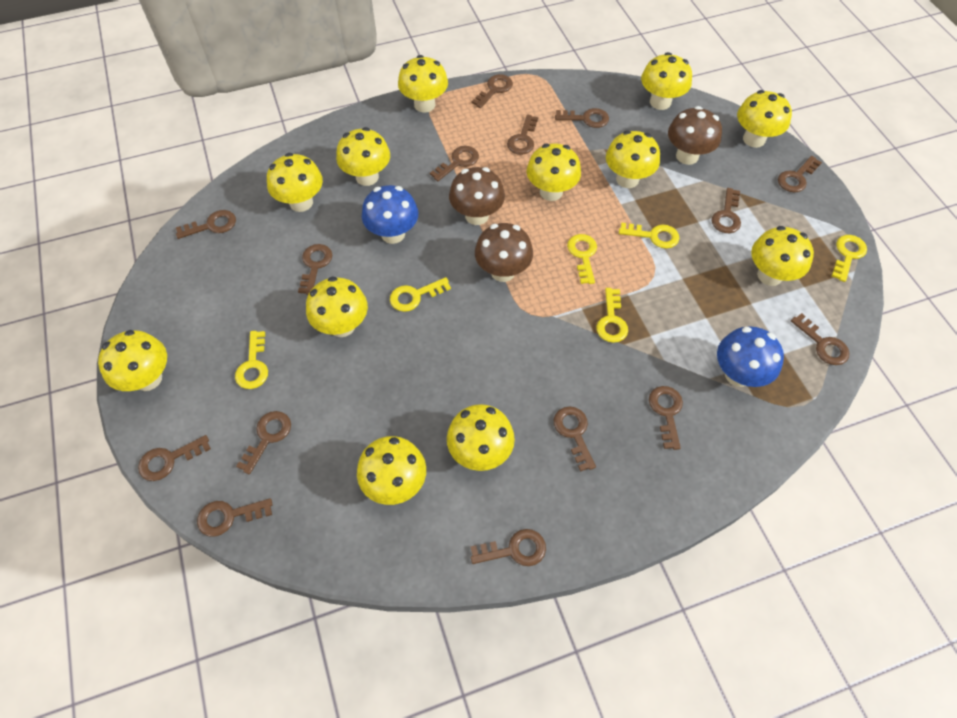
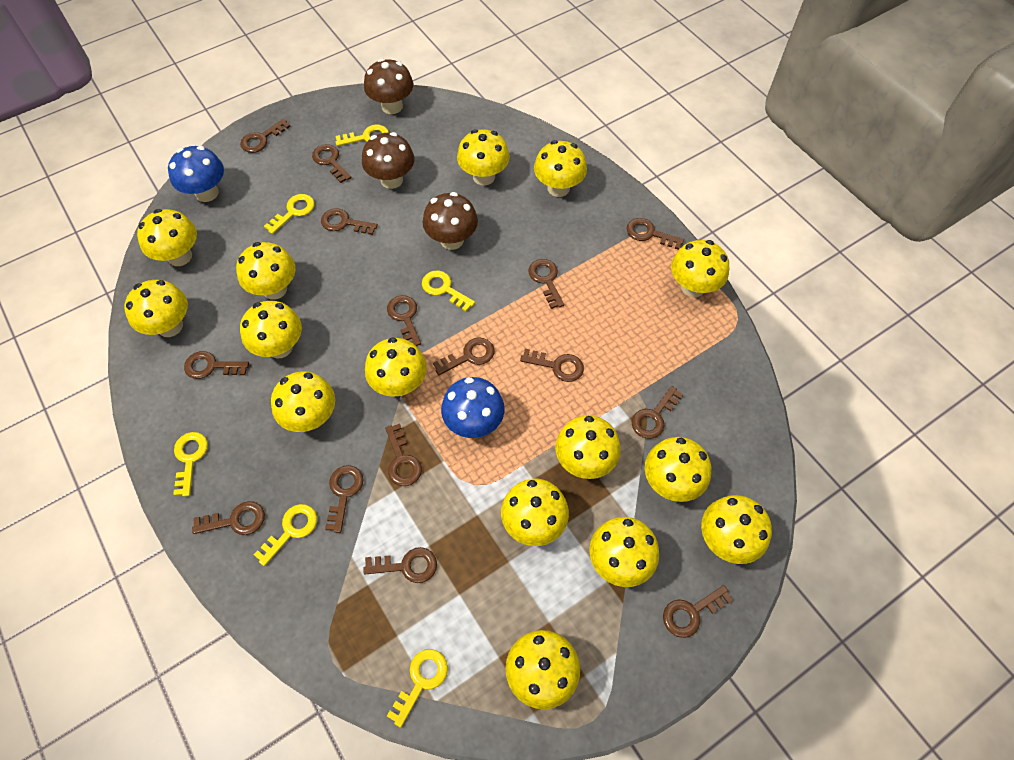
yellow mushroom: [98,330,167,391] [267,153,323,212] [306,276,368,337] [336,127,390,186] [357,436,426,505] [398,55,448,113] [447,404,515,471] [527,143,581,201] [606,130,660,188] [641,52,692,110] [737,90,792,148] [751,226,814,286] = 12 -> [124,280,188,337] [137,209,197,266] [236,242,296,300] [240,301,302,358] [271,371,335,432] [365,337,427,397] [457,129,510,185] [501,479,569,546] [505,630,580,709] [534,140,587,197] [555,415,621,479] [589,517,659,587] [645,437,711,502] [671,240,729,297] [701,495,772,564] = 15

